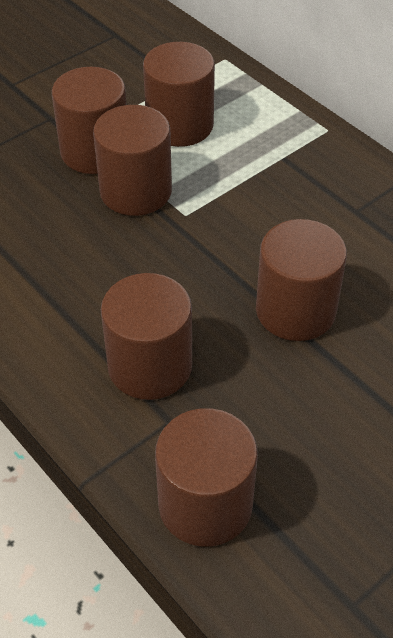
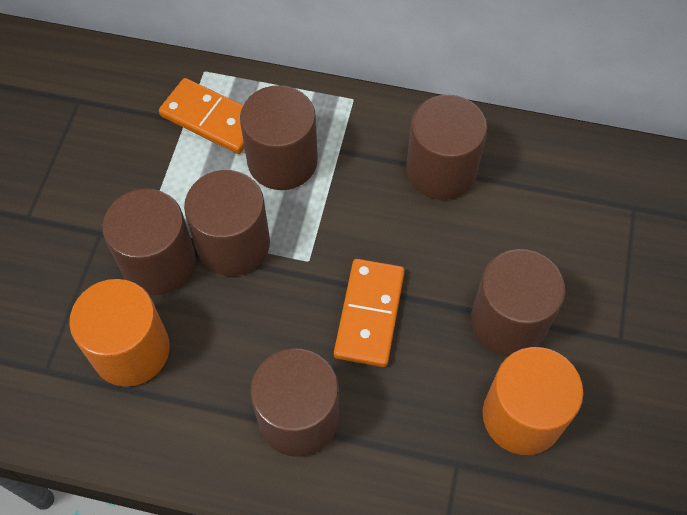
orange cylinder: none = 0 -> [69,279,170,387] [483,347,583,455] = 2
orange domino: none = 0 -> [159,78,244,154] [334,259,405,367] = 2

